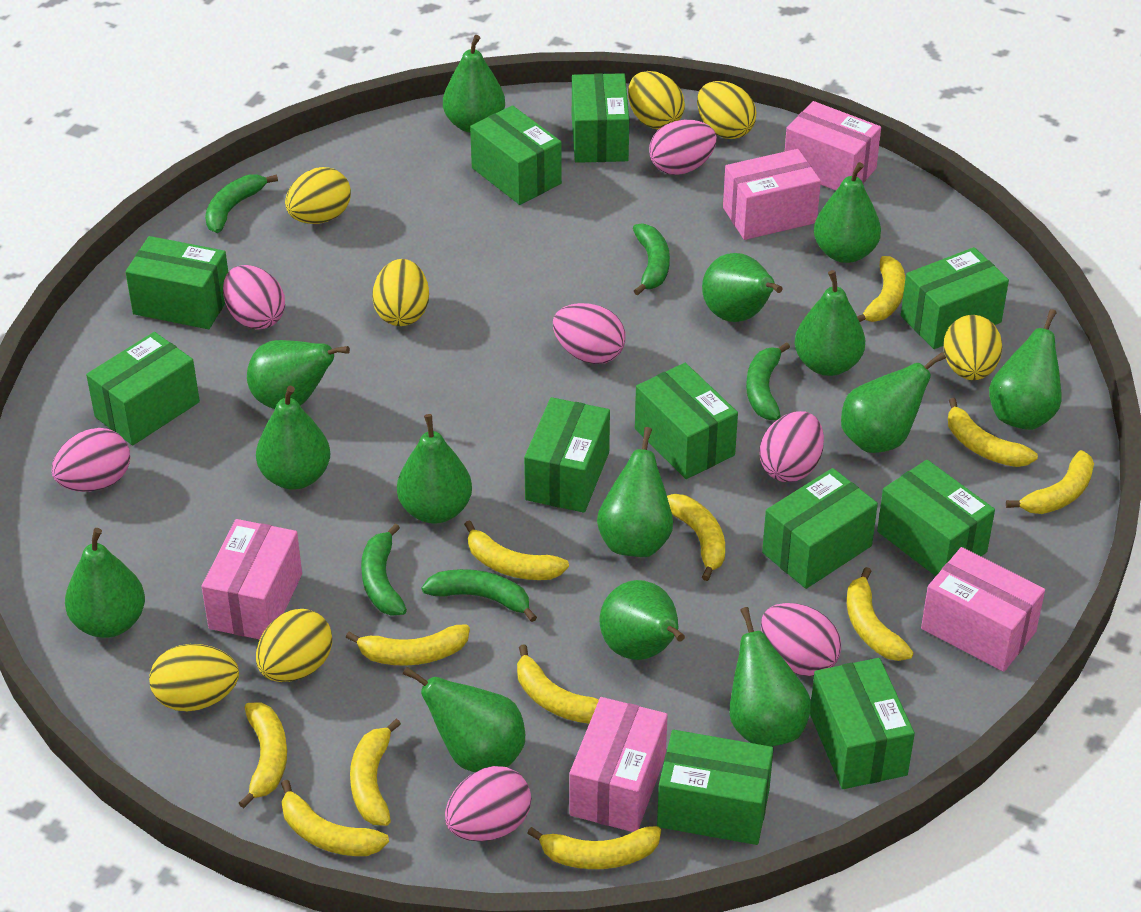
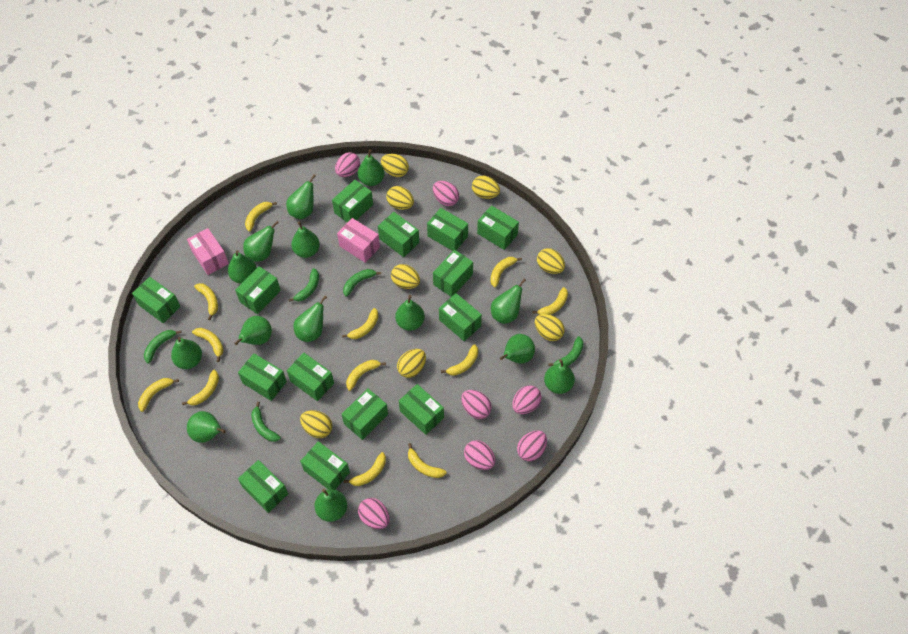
green box: [86,332,200,445] [125,236,228,329] [470,105,562,205] [524,397,610,513] [572,73,629,163] [635,363,738,479] [657,730,773,845] [762,468,878,589] [810,658,915,789] [877,460,995,576] [901,247,1009,349] = 11 -> [132,277,181,323] [235,266,281,314] [238,353,287,401] [238,460,288,513] [287,353,334,401] [300,441,350,490] [332,180,373,222] [342,389,388,440] [378,212,419,257] [399,384,444,435] [427,208,468,251] [433,250,473,297] [439,293,482,341] [477,205,519,250] = 14
pink box: [202,519,302,640] [569,697,668,832] [723,149,821,240] [785,101,881,190] [921,547,1045,672] = 5 -> [187,228,229,275] [337,218,380,263] = 2
yellow egg: [149,644,239,712] [256,609,332,682] [285,167,351,224] [372,259,429,326] [628,71,685,129] [697,81,757,139] [943,315,1002,380] = 7 -> [300,410,332,438] [381,154,409,177] [386,186,414,210] [391,264,420,289] [397,349,426,378] [472,176,500,199] [535,314,565,341] [537,248,565,274] = 8

